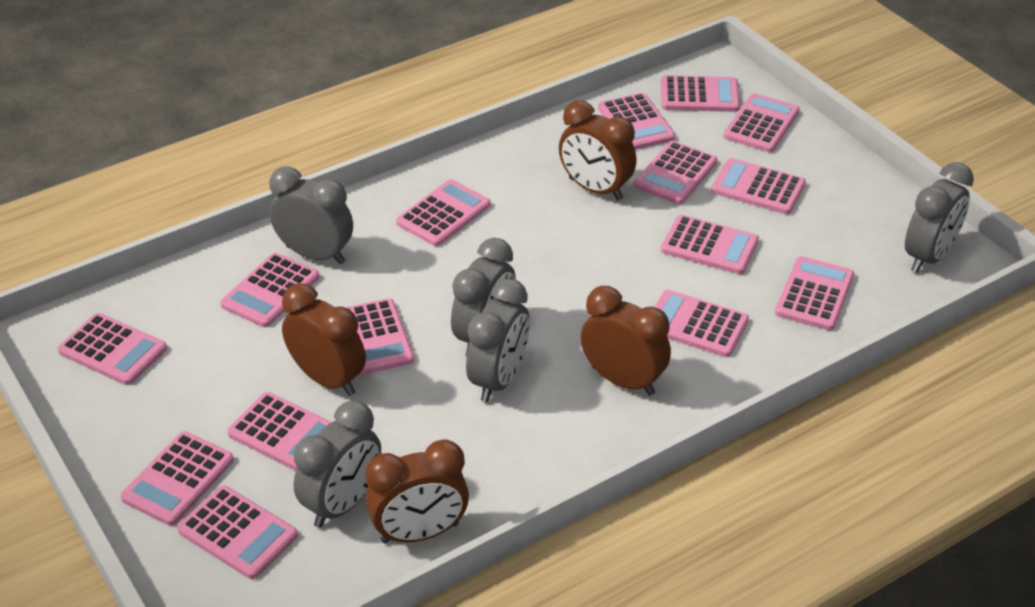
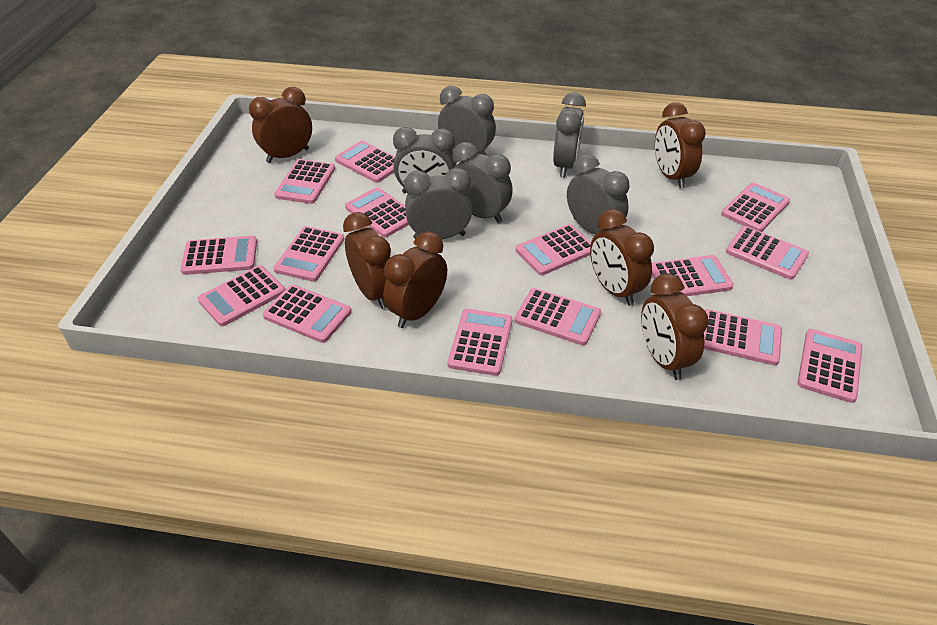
brown clock: [282,283,366,396] [366,440,469,544] [559,100,637,201] [581,286,671,396] = 4 -> [249,87,312,163] [343,212,391,309] [383,231,447,328] [590,209,654,306] [641,273,709,380] [655,102,706,188] = 6
grey clock: [269,166,353,264] [294,400,381,528] [451,238,516,356] [466,279,530,402] [905,162,974,273] = 5 -> [393,127,457,193] [404,168,472,239] [438,86,496,155] [452,142,513,223] [553,92,586,177] [567,154,630,234] = 6

